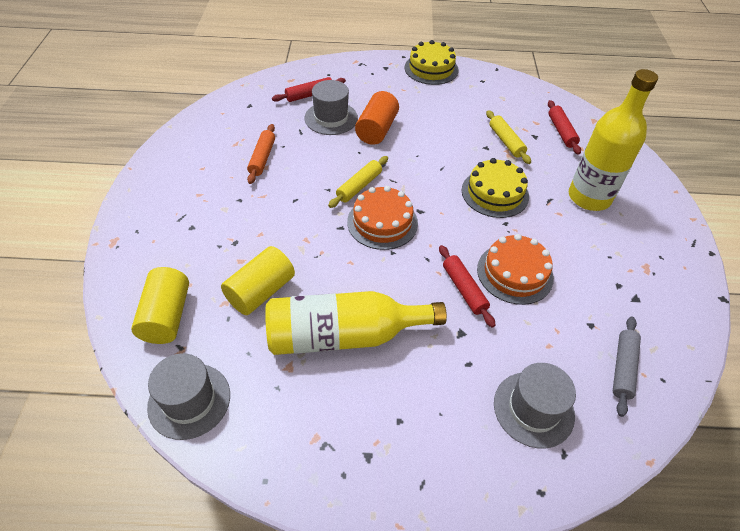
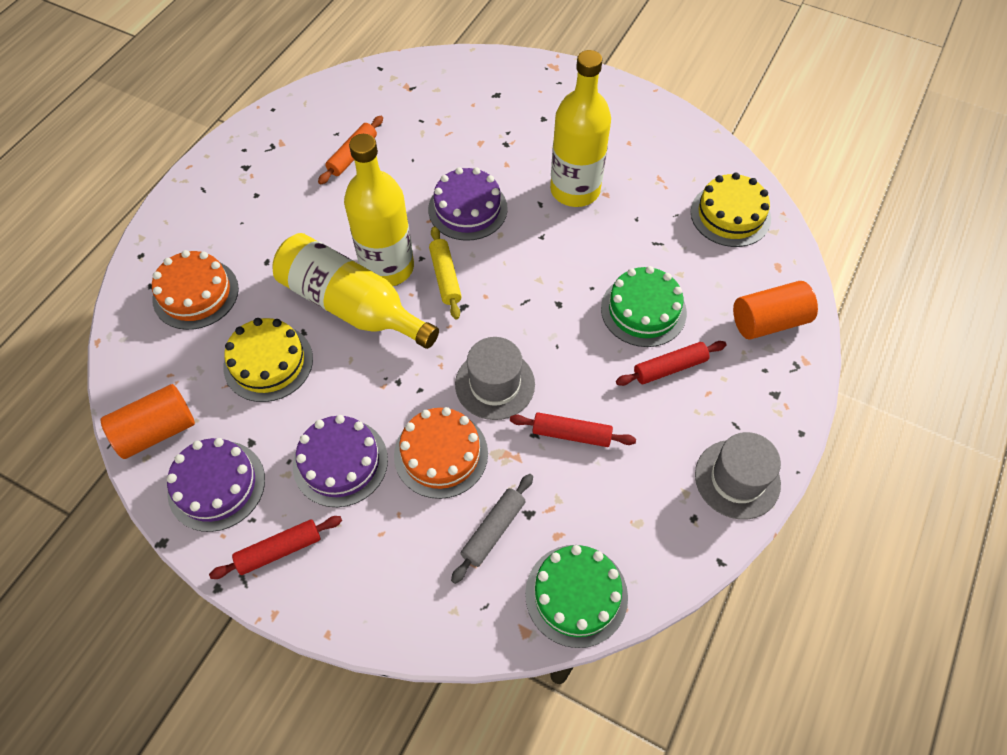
green cake: none = 0 -> [525,545,628,648] [601,266,687,347] = 2
grey hat: [147,353,230,440] [305,80,358,135] [494,363,576,448] = 3 -> [455,337,535,420] [695,432,781,520] = 2
orange cylinder: [355,91,399,145] = 1 -> [100,384,195,459] [733,281,818,340] = 2
purple cake: none = 0 -> [167,438,265,532] [293,415,388,507] [428,167,508,241] = 3
yellow bottle: [265,291,447,355] [569,69,658,211] = 2 -> [272,233,439,349] [344,134,414,286] [550,50,611,207] = 3
yellow cylinder: [131,267,189,344] [221,246,295,315] = 2 -> none = 0
yellow rolling pin: [328,156,388,208] [486,110,531,164] = 2 -> [429,226,462,319] = 1

